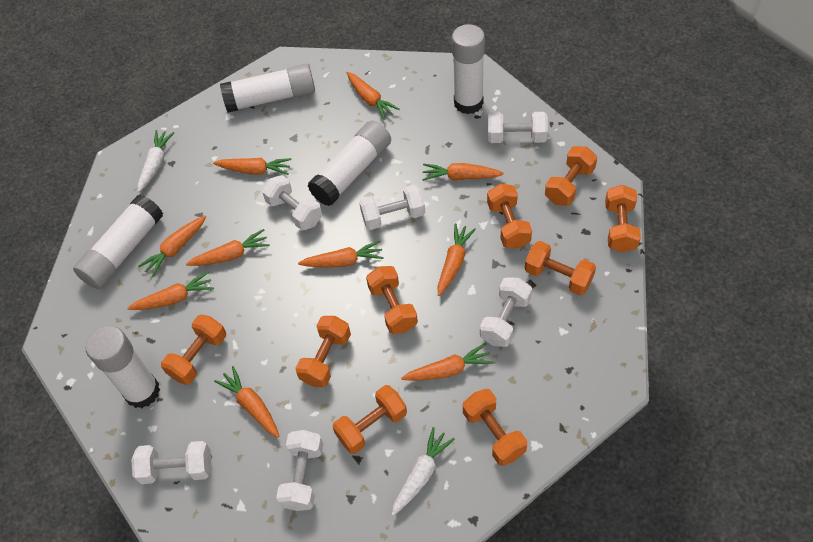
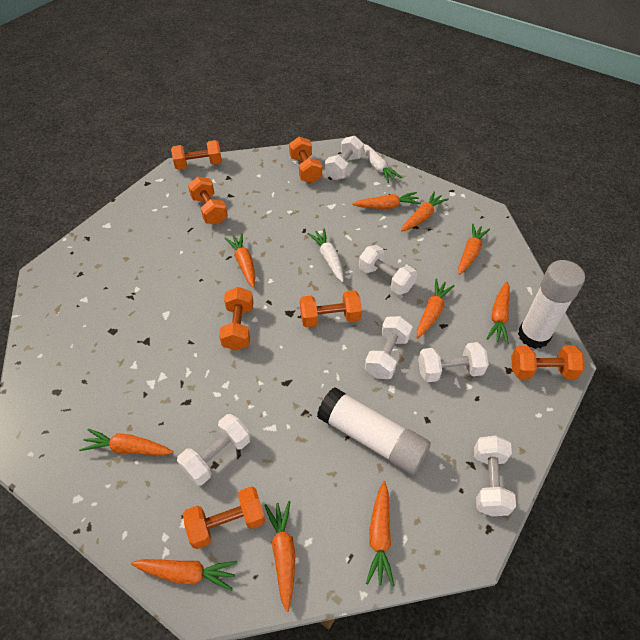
orange dumbbell: [161,315,226,385] [295,316,351,387] [333,385,407,454] [366,266,418,334] [463,389,527,466] [487,184,532,249] [525,241,596,295] [545,146,597,206] [605,185,641,253] = 9 -> [171,140,222,170] [183,486,265,549] [188,177,228,225] [219,287,253,351] [289,137,322,183] [300,290,362,327] [511,345,585,379] = 7
white glue stick: [73,195,163,289] [85,326,160,408] [220,64,315,113] [308,121,391,206] [452,24,485,114] = 5 -> [317,387,431,475] [518,260,585,349] = 2

